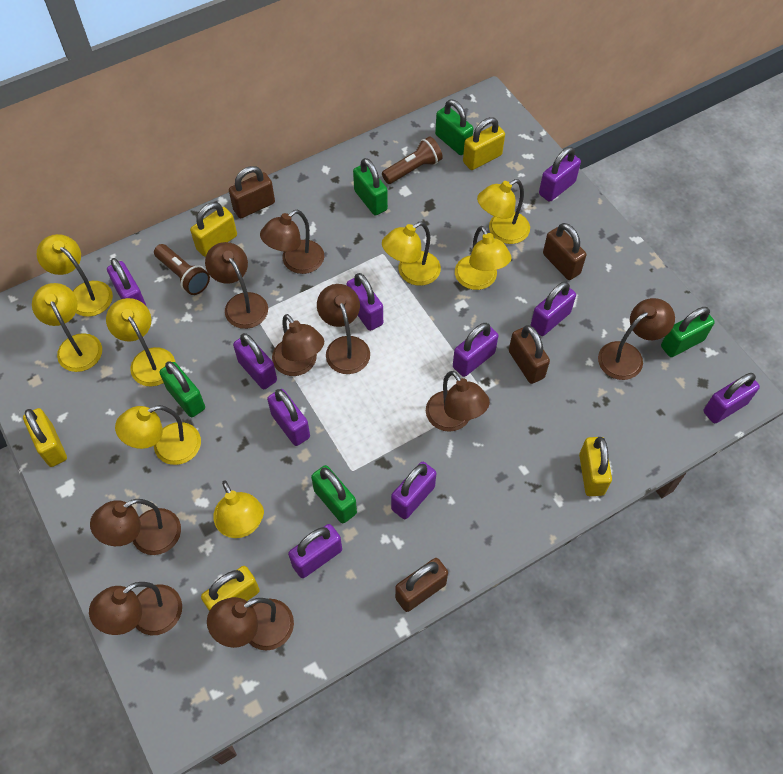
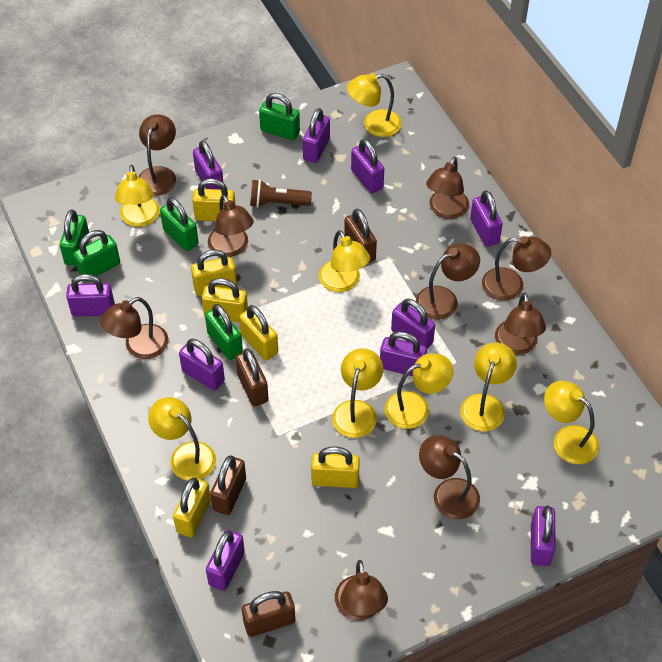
brown flashlight: [154,244,210,295] [382,137,443,184] = 2 -> [250,180,312,208] = 1
yellow padlock: [23,408,67,467] [190,202,237,257] [201,566,260,611] [463,117,505,170] [579,437,612,496] = 5 -> [173,477,211,537] [191,250,237,296] [192,178,236,221] [202,278,248,322] [239,305,278,361] [311,446,360,488] = 6

